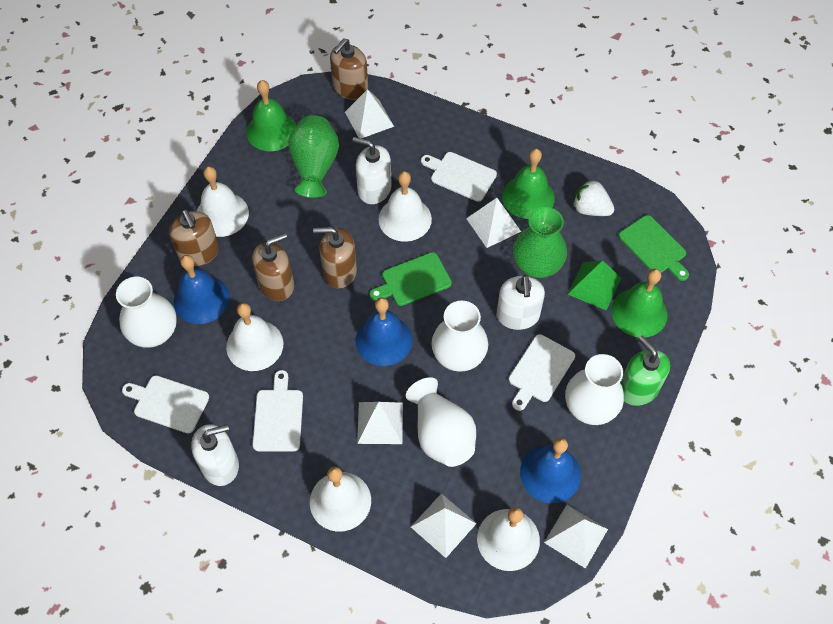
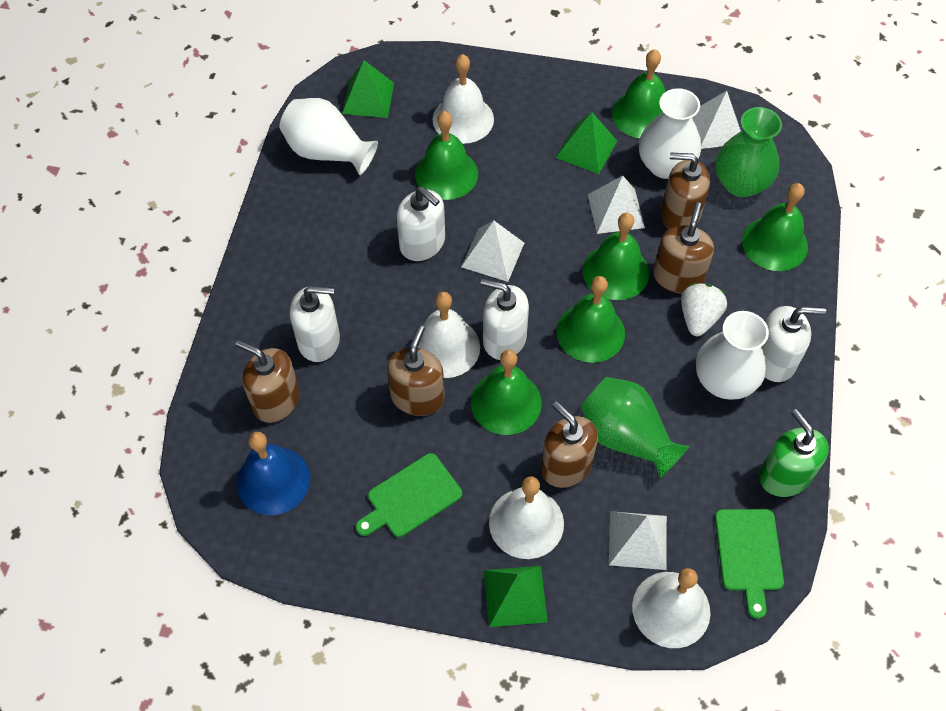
blue bell: [174,255,230,324] [356,297,412,366] [520,438,581,503] = 3 -> [236,432,310,515] = 1
brown soap dispenser: [169,210,219,267] [252,233,294,301] [313,227,357,289] [330,38,368,100] = 4 -> [236,340,300,423] [387,326,445,416] [541,401,598,488] [653,202,714,293] [661,152,710,229] = 5
green bell: [246,80,296,151] [502,149,555,219] [611,269,668,338] = 3 -> [415,111,478,200] [471,349,542,435] [556,276,625,363] [583,213,649,300] [612,49,666,138] [742,183,808,271] = 6
green pyramid: [568,260,621,311] = 1 -> [342,60,394,118] [484,566,548,627] [556,112,617,174] = 3
white bell: [197,166,249,237] [226,303,283,371] [310,467,371,532] [379,171,432,242] [477,507,540,571] = 5 -> [418,292,480,378] [432,54,494,144] [489,476,564,559] [632,568,711,648] = 4
white cutting board: [122,375,209,433] [252,370,303,452] [421,152,497,202] [509,334,575,411] = 4 -> none = 0
white pyramid: [345,89,394,138] [357,402,403,444] [411,493,477,558] [466,198,521,248] [544,505,608,569] = 5 -> [461,221,524,282] [588,175,645,234] [609,511,667,570] [692,91,741,149] = 4
white soap dispenser: [191,424,239,486] [352,137,392,204] [497,275,545,330] = 3 -> [290,286,340,362] [396,186,445,261] [481,279,529,360] [762,306,826,382] = 4
white vase: [116,277,177,347] [406,377,476,467] [431,301,488,372] [565,354,624,425] = 4 -> [279,98,378,175] [639,88,701,179] [696,311,769,400] = 3

